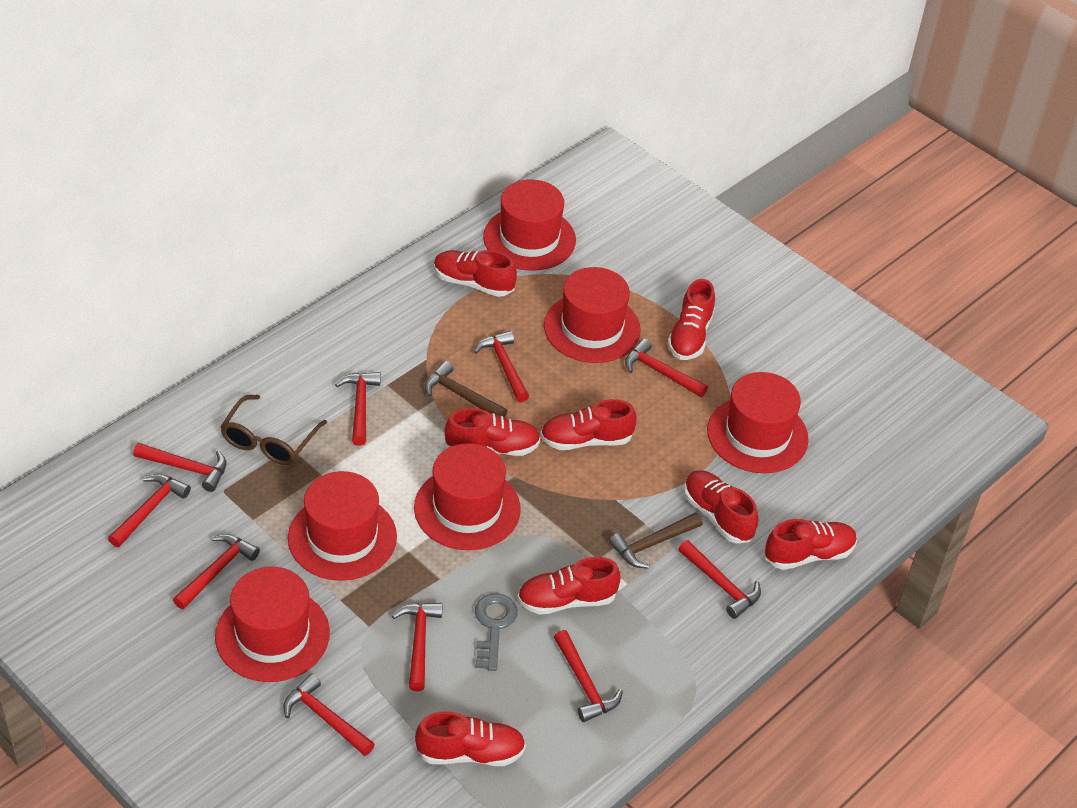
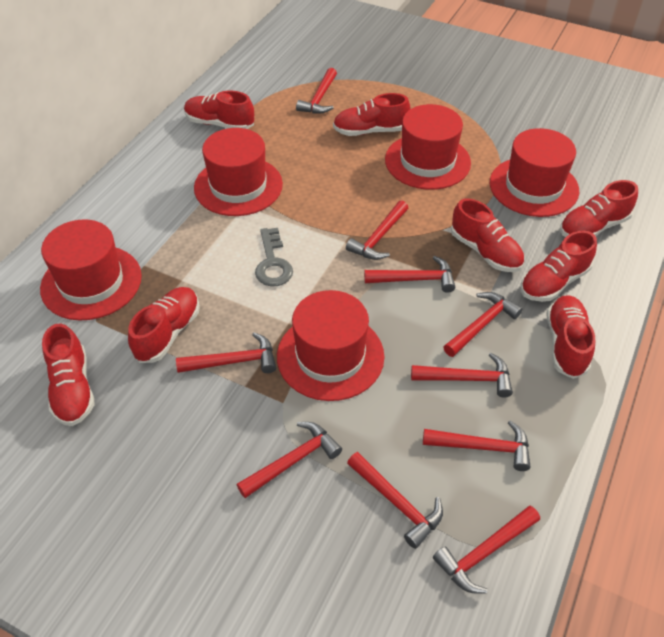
brown glasses: [220,395,327,465] = 1 -> none = 0
brown hammer: [425,361,507,417] [609,512,703,569] = 2 -> none = 0
red hat: [215,567,330,682] [288,471,397,581] [414,443,521,550] [483,179,576,271] [544,267,641,363] [707,372,809,473] = 6 -> [40,219,142,320] [194,128,283,216] [277,290,384,401] [385,104,471,190] [490,128,579,217] = 5

